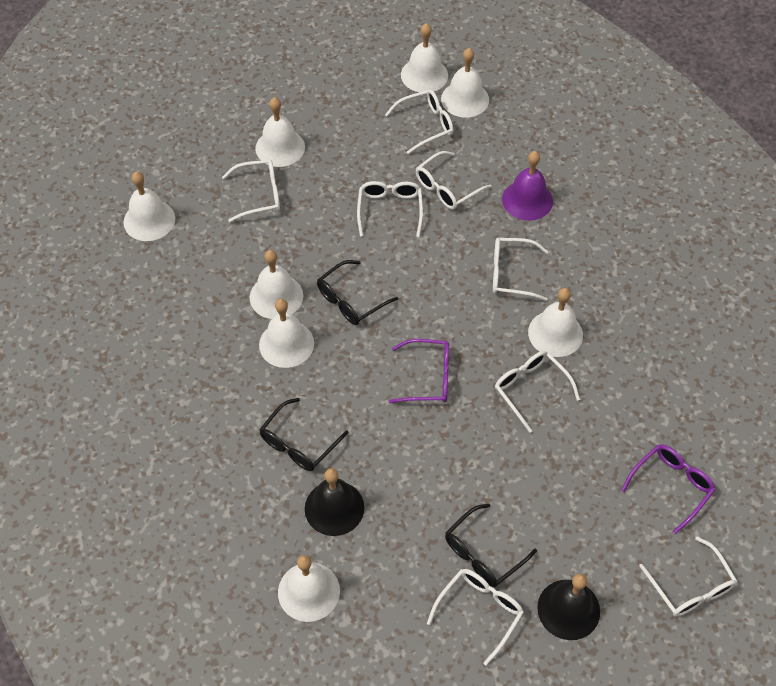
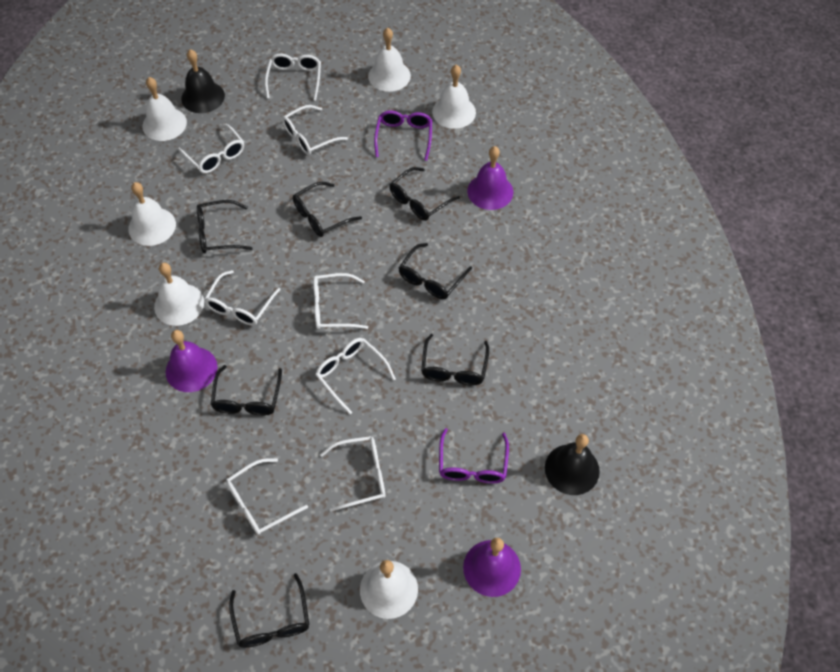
black glasses: [259,398,349,471] [317,260,398,325] [445,504,537,587] = 3 -> [197,200,253,253] [211,365,282,416] [229,573,309,648] [293,182,362,237] [389,167,460,221] [399,243,472,299] [421,334,489,386] = 7
purple bell: [502,151,553,221] = 1 -> [166,330,218,392] [463,538,521,597] [467,146,513,210] = 3
white bell: [123,172,175,241] [250,250,303,319] [256,97,305,167] [259,299,314,368] [278,555,340,622] [401,23,448,92] [441,48,489,118] [528,288,583,357] = 8 -> [128,182,176,246] [142,77,187,141] [154,263,204,326] [360,560,418,619] [368,28,411,92] [432,65,476,129] = 6

